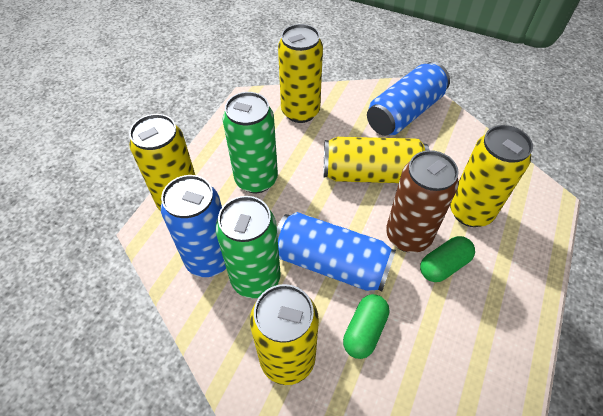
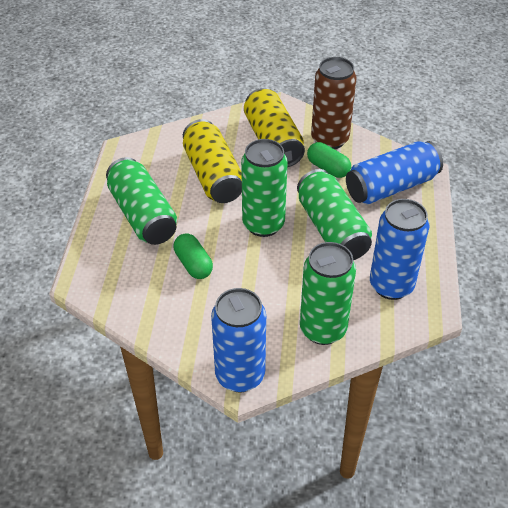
green can: [216,196,281,298] [223,92,278,193] = 2 -> [106,157,177,245] [241,139,288,237] [297,169,372,260] [300,242,356,345] = 4
yellow can: [129,114,195,211] [250,284,319,385] [278,24,323,123] [324,137,429,183] [450,125,533,227] = 5 -> [183,119,242,203] [244,88,305,167] = 2

